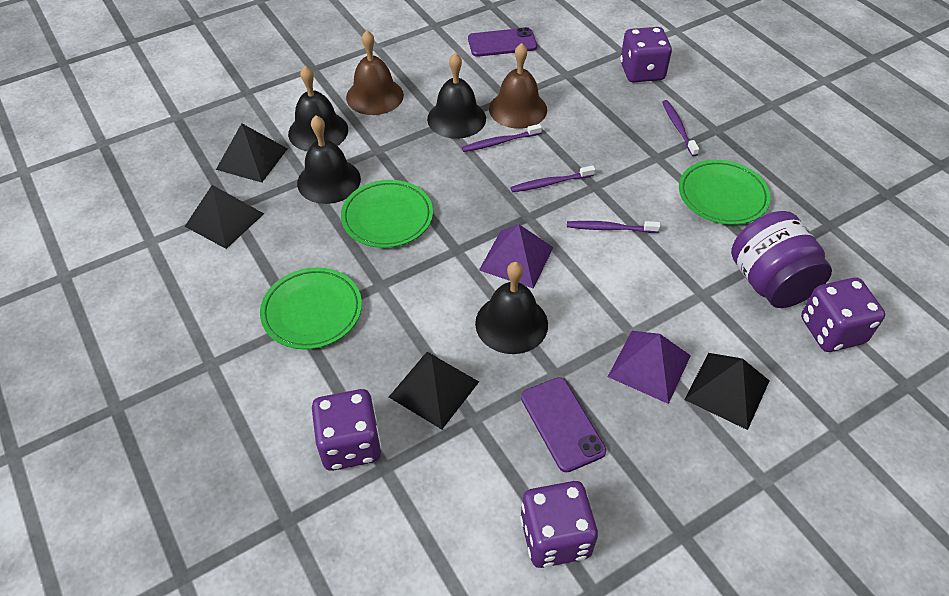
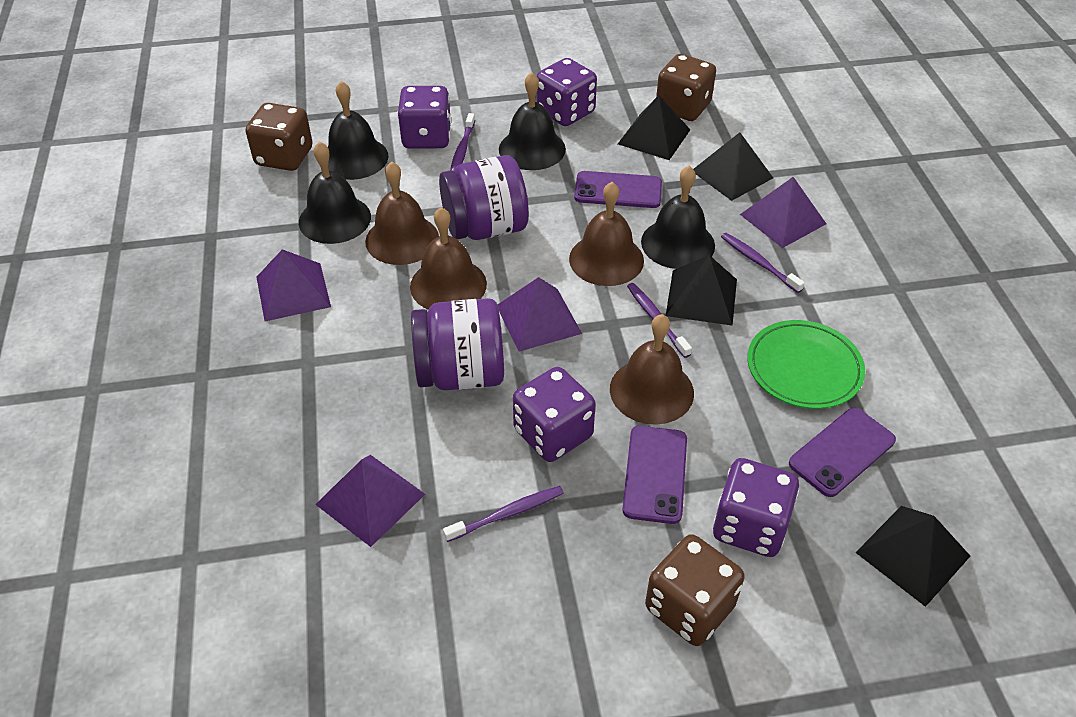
brown bell: [346,30,404,115] [489,43,547,129] = 2 -> [365,161,439,265] [410,207,487,310] [569,182,644,286] [610,314,694,425] = 4
brown dice: none = 0 -> [246,103,313,171] [645,534,745,646] [656,54,716,121] = 3
green plate: [260,267,362,349] [341,180,433,248] [679,160,771,225] = 3 -> [747,320,865,409] = 1
purple jar: [731,211,832,308] = 1 -> [411,298,504,390] [439,155,529,240] = 2
purple phone: [468,27,537,57] [521,377,606,472] = 2 -> [574,171,662,208] [622,426,687,524] [789,408,896,497] = 3
purple pyramid: [479,224,554,288] [608,331,691,404] = 2 -> [256,249,331,321] [315,455,425,547] [498,277,582,352] [740,177,826,248] = 4

